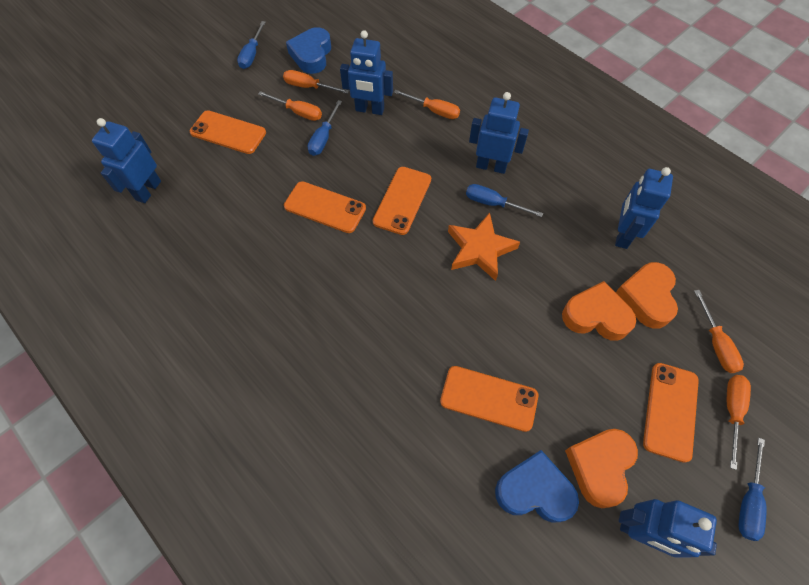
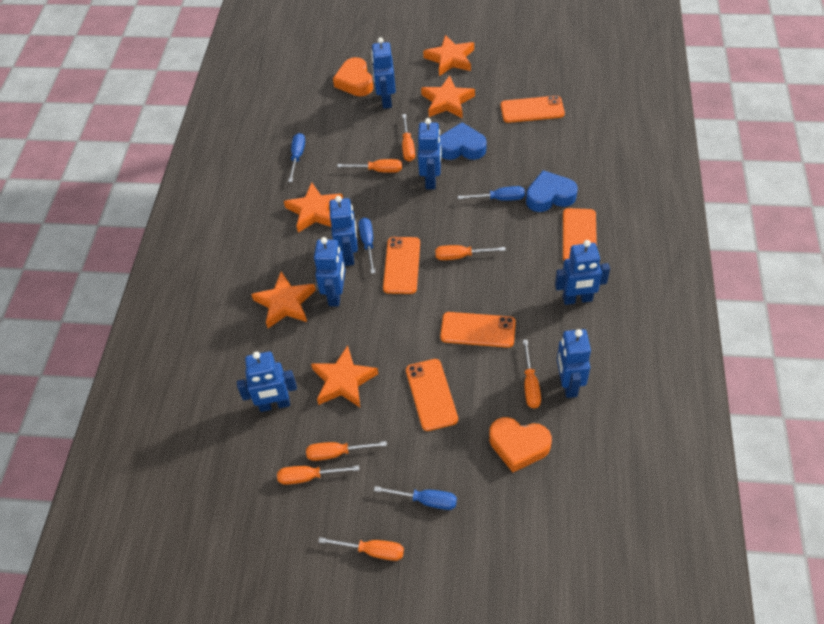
blue robot: [92,118,161,203] [340,30,393,115] [469,92,529,174] [615,167,673,249] [619,499,717,557] = 5 -> [237,351,297,412] [314,237,346,306] [329,196,358,266] [371,37,396,109] [418,118,441,189] [555,240,610,305] [557,329,591,398] = 7
orange heart: [562,281,636,341] [565,429,638,508] [615,262,678,329] = 3 -> [333,57,373,96] [489,417,552,472] = 2
orange screwdriver: [258,91,322,121] [283,70,349,94] [394,90,460,119] [694,290,744,373] [727,375,751,470] = 5 -> [277,465,359,485] [306,441,387,461] [318,537,404,561] [337,159,402,173] [402,114,415,162] [435,245,506,260] [523,340,541,408] = 7
orange star: [448,213,520,281] = 1 -> [251,272,316,328] [284,182,343,233] [311,345,378,407] [421,75,475,118] [423,35,474,76] = 5

